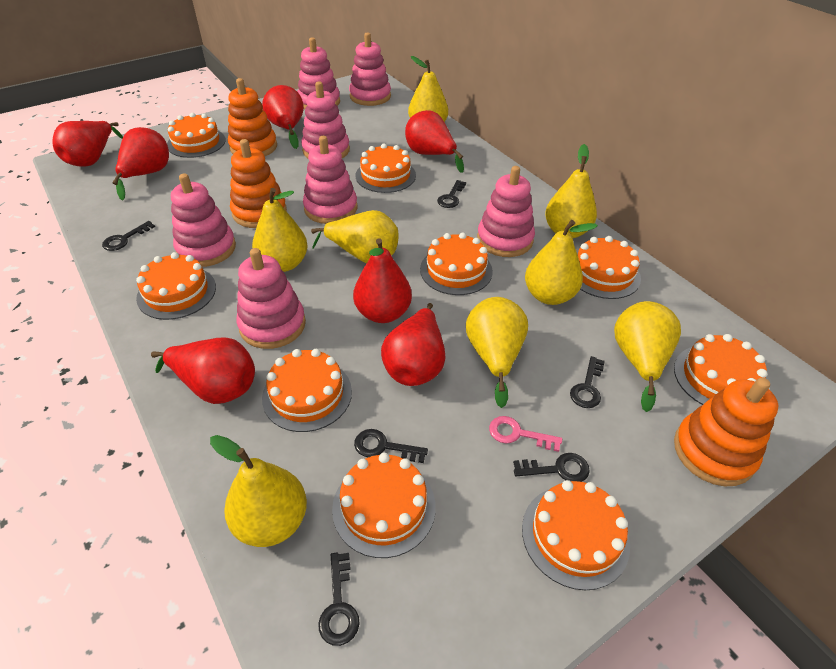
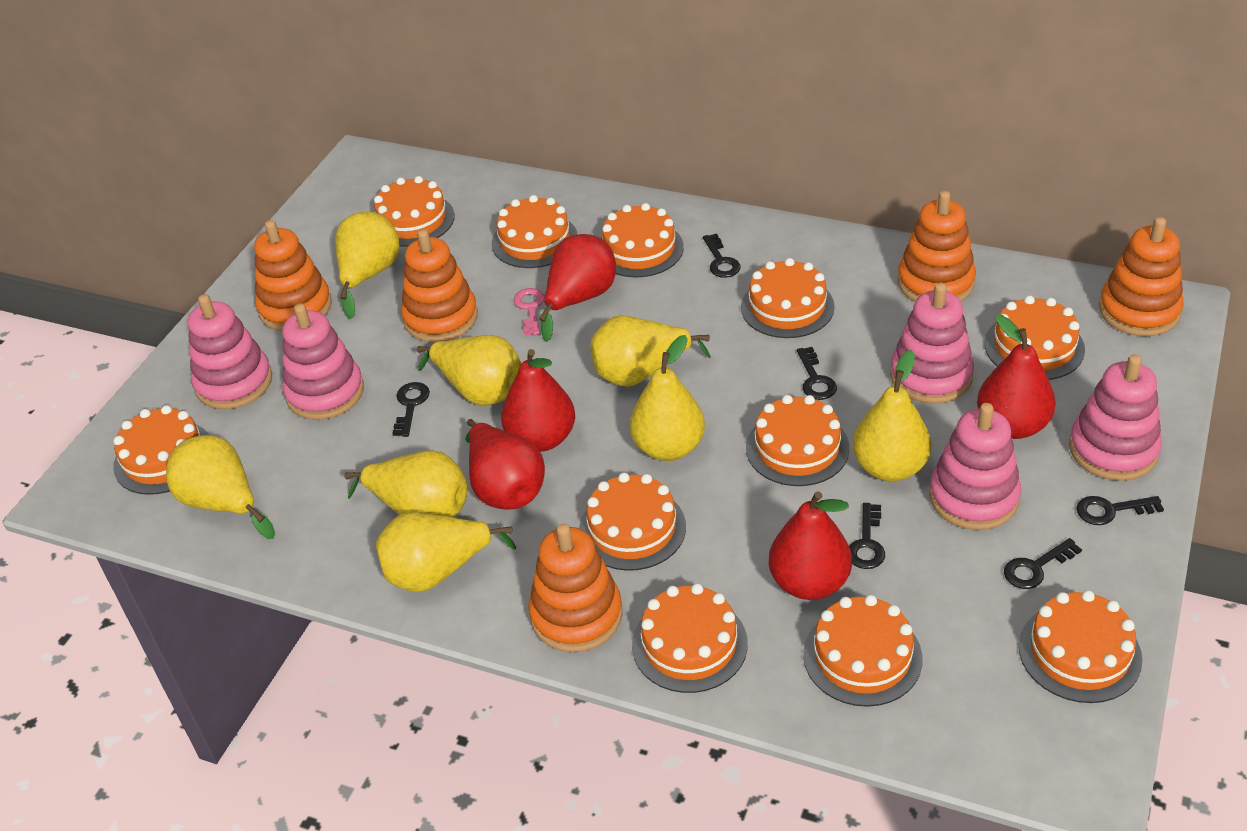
orange cake: [136,252,216,320] [167,113,226,158] [262,349,352,432] [332,453,436,558] [356,144,416,193] [420,232,493,295] [522,480,630,591] [577,236,641,299] [674,334,767,405] = 9 -> [113,405,209,495] [374,176,455,247] [492,195,578,268] [579,473,686,571] [601,203,684,278] [632,583,748,693] [741,258,835,338] [746,395,850,486] [803,595,923,707] [984,296,1085,380] [1019,590,1143,703] = 11
orange stacking toy: [228,78,277,156] [230,139,287,228] [674,378,778,486] = 3 -> [254,220,332,331] [401,229,478,343] [528,523,623,652] [897,191,976,301] [1099,217,1184,337] = 5
pink stacking toy: [171,173,236,267] [237,248,306,349] [297,37,340,109] [301,81,350,159] [303,136,357,224] [349,33,391,106] [477,166,535,257] = 7 -> [188,294,272,409] [282,303,364,420] [890,283,974,404] [929,403,1021,530] [1069,354,1162,481] = 5
red pear: [52,121,123,167] [113,127,169,201] [151,337,255,404] [262,85,304,149] [353,238,412,323] [381,303,446,386] [405,110,464,173] = 7 -> [465,419,545,509] [501,349,575,452] [539,234,616,342] [769,491,852,600] [977,315,1056,439] = 5

